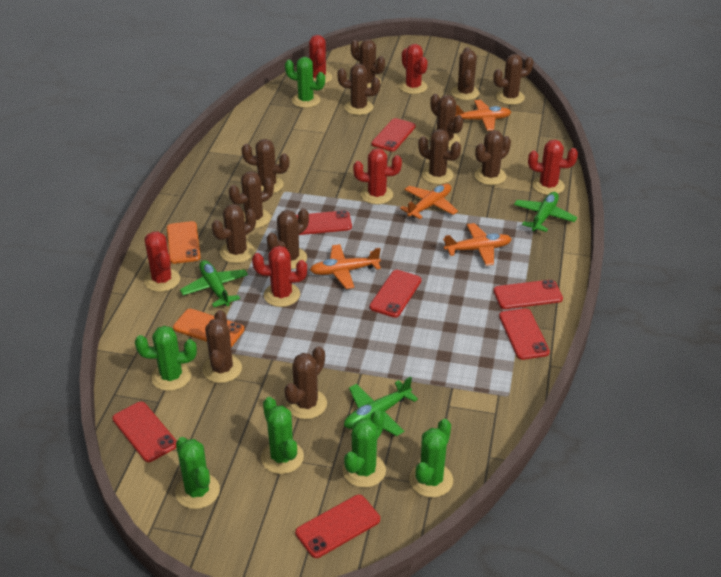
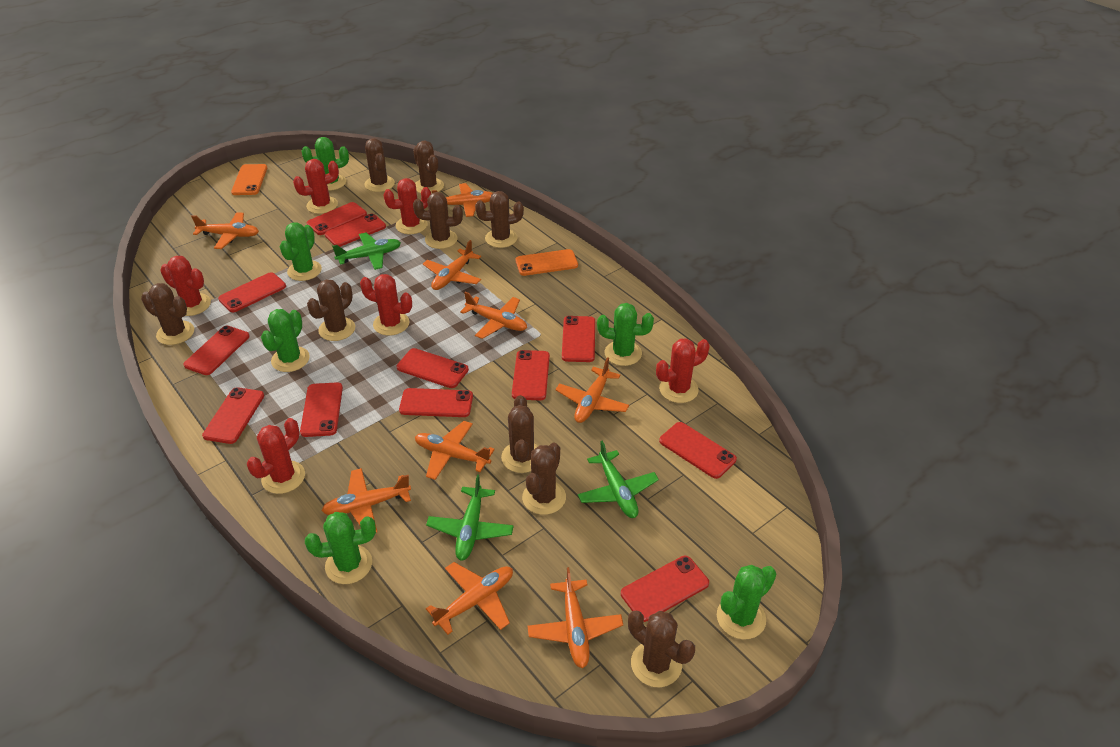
brown cactus: [202,310,242,383] [212,204,256,263] [229,171,274,229] [242,139,289,194] [267,208,309,269] [284,346,327,419] [337,64,380,115] [351,39,385,87] [418,129,461,184] [430,94,463,148] [451,47,480,100] [474,130,511,185] [493,54,533,105] = 13 -> [141,283,194,345] [307,279,355,341] [365,138,395,192] [413,141,444,194] [413,192,463,249] [475,191,524,248] [501,395,538,473] [522,443,566,515] [628,610,695,687] = 9
orange plane: [310,244,381,289] [400,184,458,219] [443,223,512,266] [455,100,511,131] = 4 -> [191,212,259,249] [321,468,411,532] [415,421,495,480] [423,240,481,290] [426,562,513,635] [432,183,492,217] [460,292,527,339] [527,567,623,668] [555,357,629,423] = 9
red phone: [112,401,177,462] [295,495,380,558] [296,210,352,235] [369,270,422,318] [371,118,416,152] [493,279,563,309] [499,308,550,360] = 7 -> [183,326,250,375] [202,387,264,444] [218,272,286,312] [300,382,343,437] [307,202,367,235] [325,214,386,247] [397,348,469,388] [399,388,473,417] [512,350,550,400] [562,316,595,362] [621,556,709,622] [659,422,737,479] = 12

